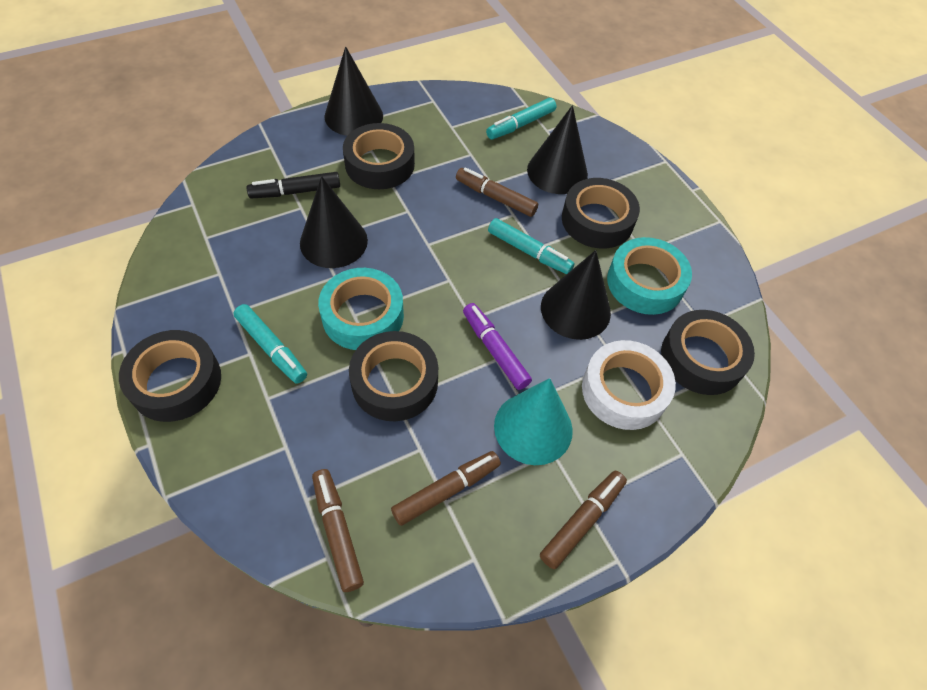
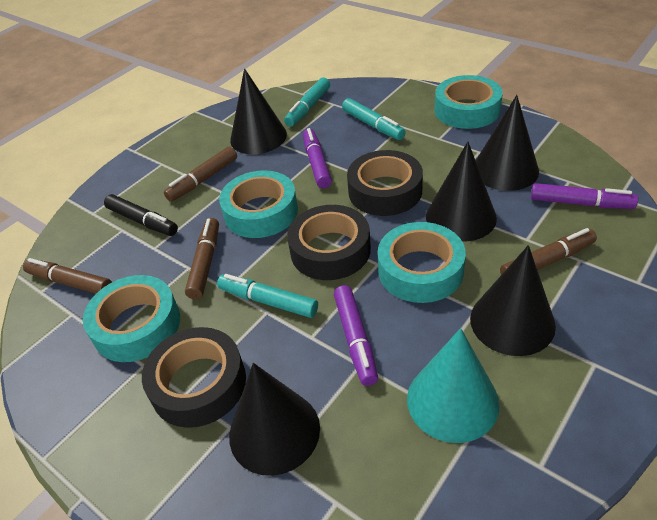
black cone: [300,176,368,268] [324,46,383,136] [527,105,588,194] [541,250,611,340] = 4 -> [229,363,320,476] [230,68,287,154] [426,142,497,241] [470,245,556,356] [476,95,539,191] = 5
black tape: [119,330,221,422] [343,123,415,189] [349,331,438,421] [562,178,640,249] [661,310,755,395] = 5 -> [142,327,246,428] [287,205,371,280] [347,150,423,216] = 3
purple marker: [463,303,532,390] = 1 -> [303,128,332,188] [334,285,378,386] [531,183,638,209] = 3
turquoise tape: [318,268,404,350] [607,237,692,315] = 2 -> [83,275,180,362] [219,170,298,238] [378,222,466,303] [435,75,503,129] = 4
white tape: [582,340,676,430] = 1 -> none = 0

